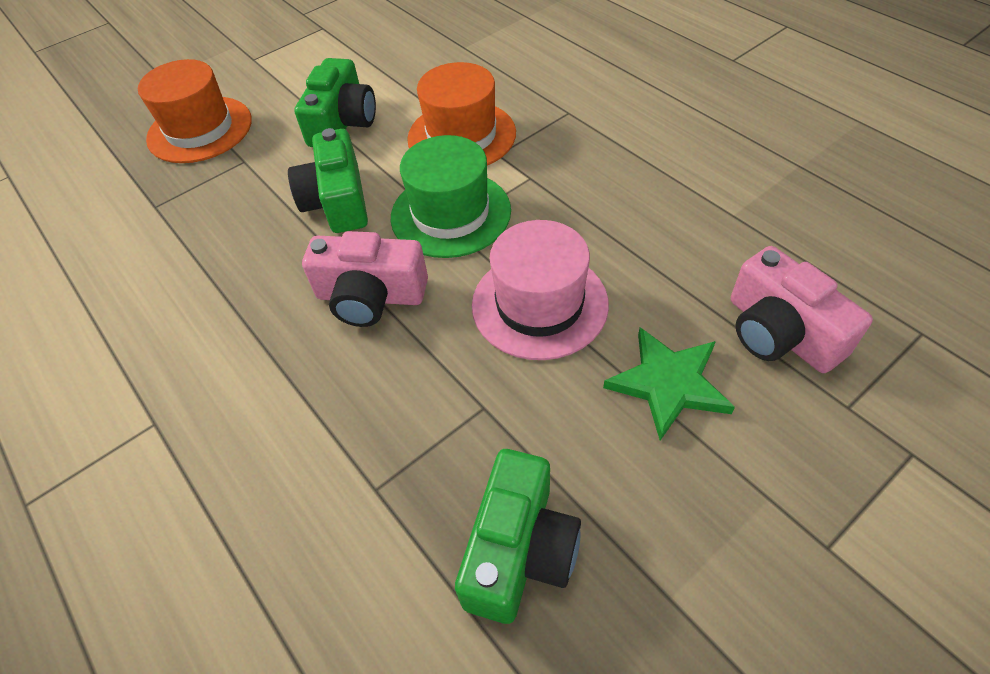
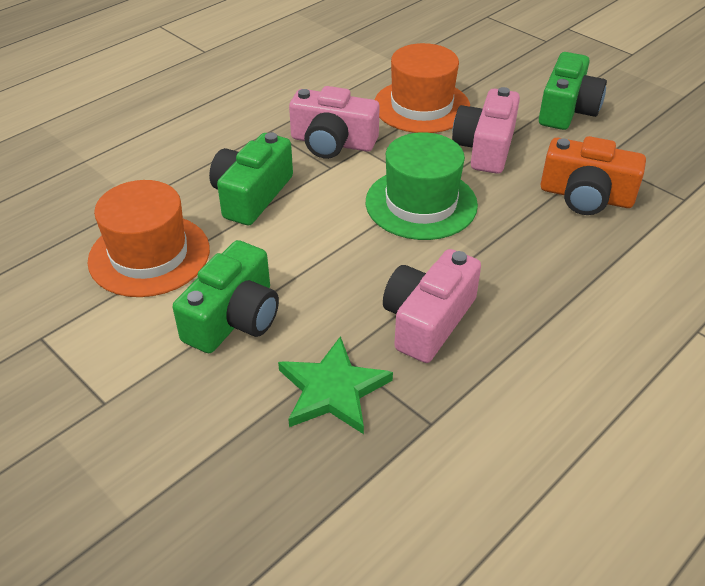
orange camera: none = 0 -> [541,136,646,215] = 1
pink camera: [302,231,428,327] [731,246,873,373] = 2 -> [289,86,380,159] [383,249,481,363] [452,87,520,174] = 3
pink hat: [472,220,609,360] = 1 -> none = 0

